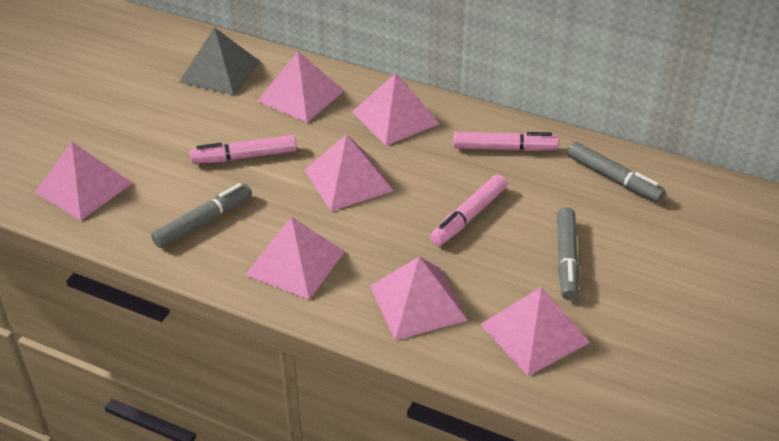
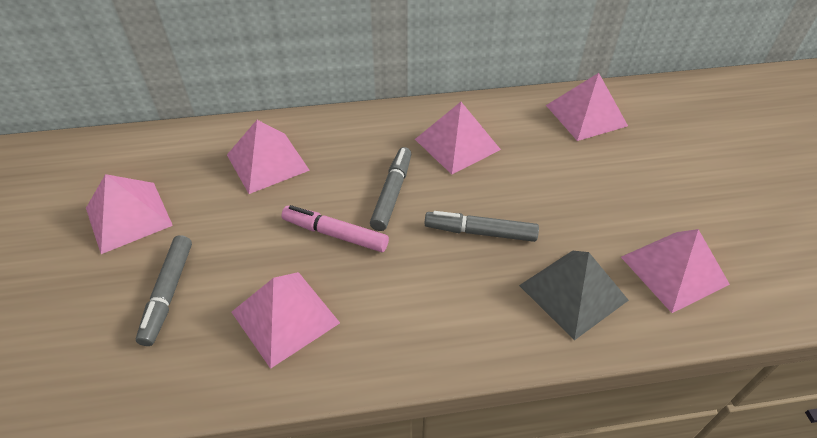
pink marker: [190,135,297,164] [430,174,507,246] [453,132,559,151] = 3 -> [281,205,389,252] = 1
pink pyramid: [35,142,132,220] [245,217,345,300] [258,51,344,123] [304,135,393,211] [352,73,439,146] [370,256,468,340] [480,287,591,376] = 7 -> [86,174,173,254] [227,120,310,194] [232,272,340,369] [415,102,501,174] [546,73,628,141] [621,229,730,313] = 6

